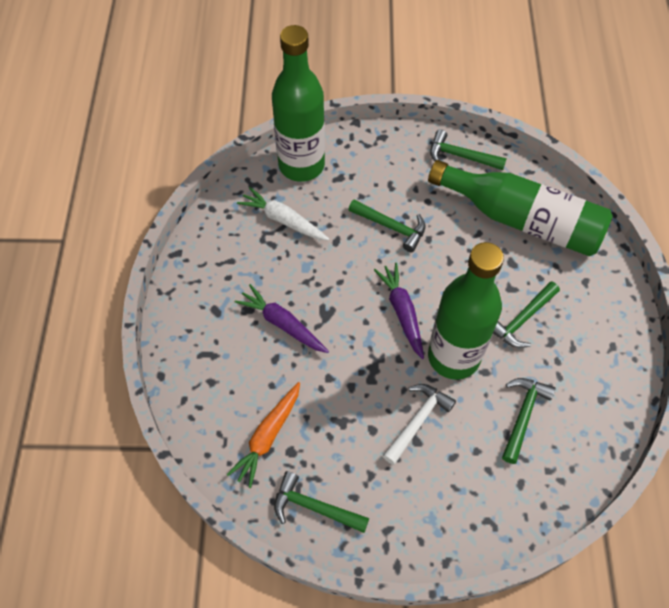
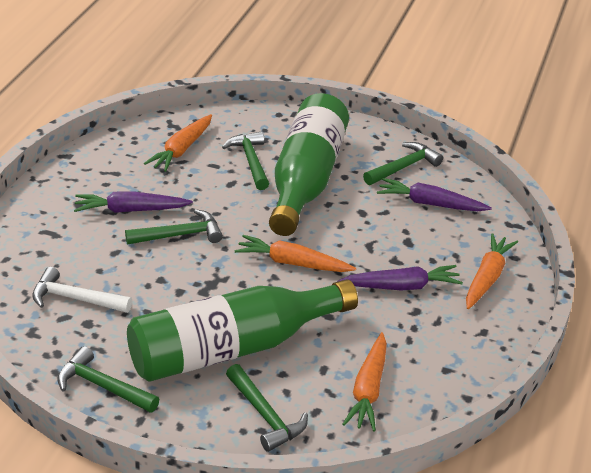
green bottle: [272,25,325,182] [428,160,613,256] [428,242,504,380] = 3 -> [127,279,358,382] [269,93,349,236] = 2
orange carrot: [226,382,300,488] = 1 -> [144,114,212,172] [235,235,356,272] [342,332,387,431] [466,233,518,309] = 4
purple carrot: [234,284,329,353] [374,263,424,359] = 2 -> [74,191,193,213] [337,265,463,290] [377,178,492,211] = 3
white carrot: [237,187,329,240] = 1 -> none = 0

